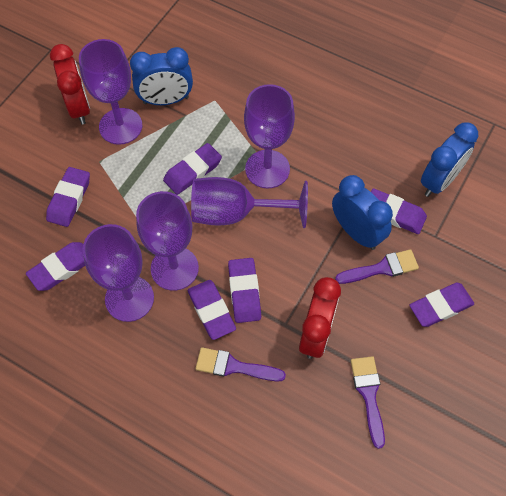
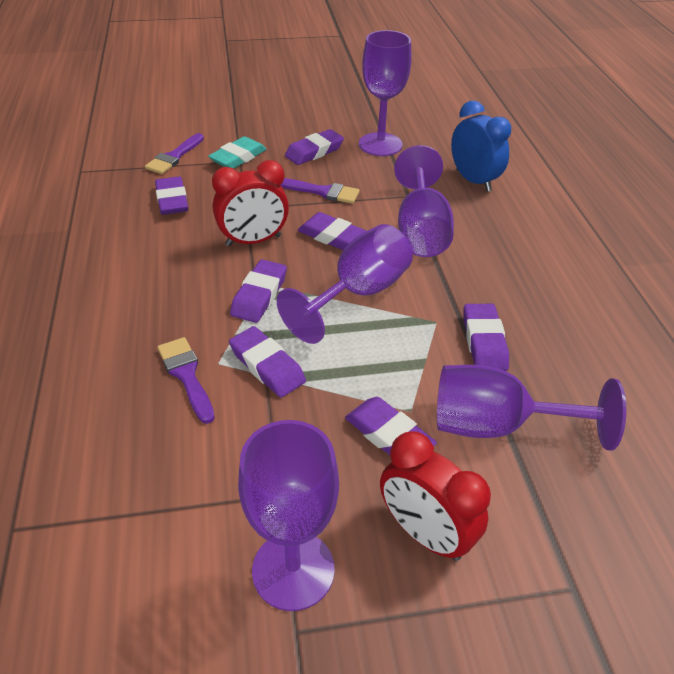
blue clock: [130,47,193,105] [332,175,393,250] [421,122,478,197] = 3 -> [451,101,511,192] = 1
turquoise eraser: none = 0 -> [208,136,267,169] = 1

